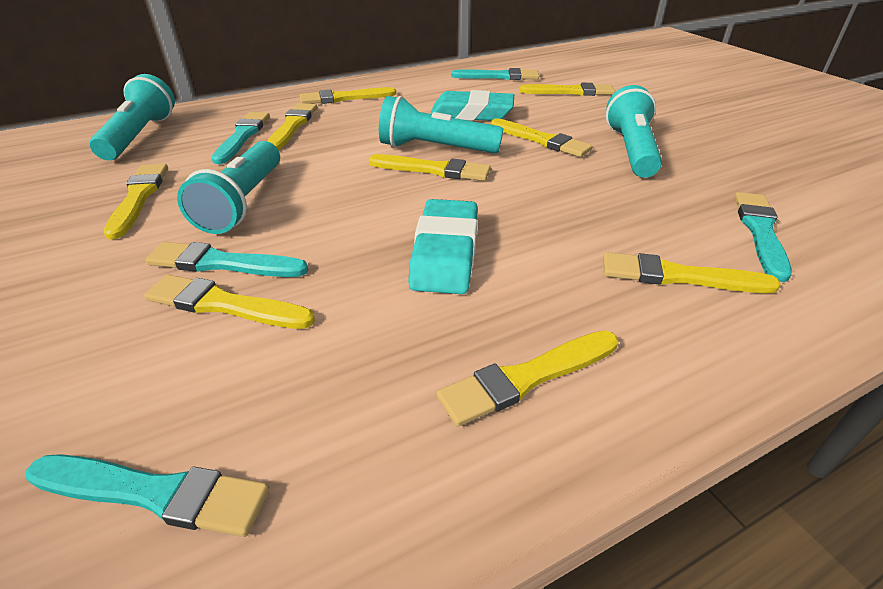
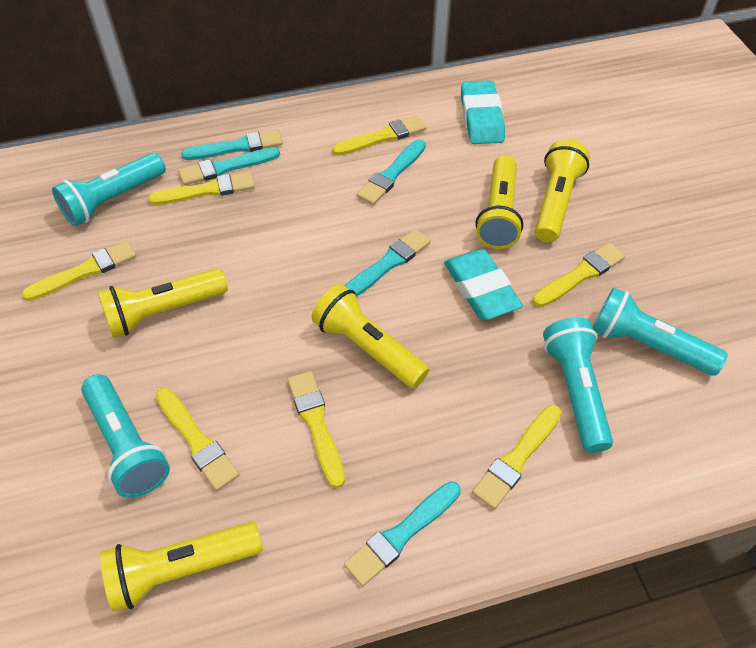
yellow brush: [103,164,168,239] [144,275,315,329] [267,103,317,150] [300,87,396,104] [369,154,491,181] [437,330,618,427] [491,118,593,157] [519,83,615,96] [603,252,781,293] = 9 -> [22,240,137,301] [148,172,255,205] [156,388,239,491] [288,371,345,488] [332,115,426,156] [472,405,562,509] [533,242,625,307] = 7
yellow flashlight: none = 0 -> [98,268,228,337] [100,522,263,612] [311,284,429,388] [475,155,523,249] [535,139,590,243] = 5

